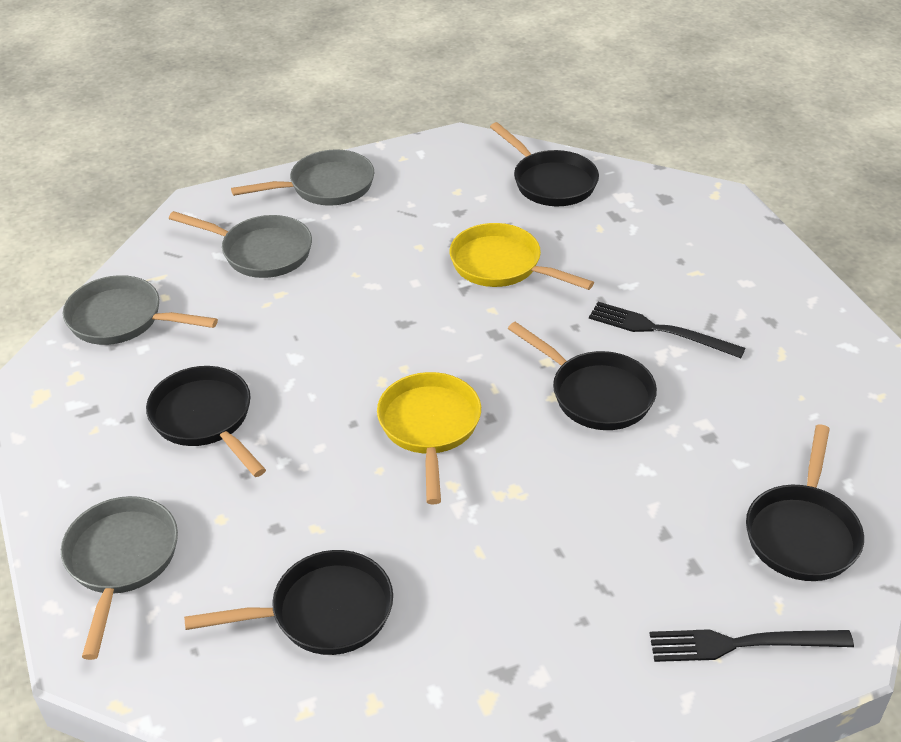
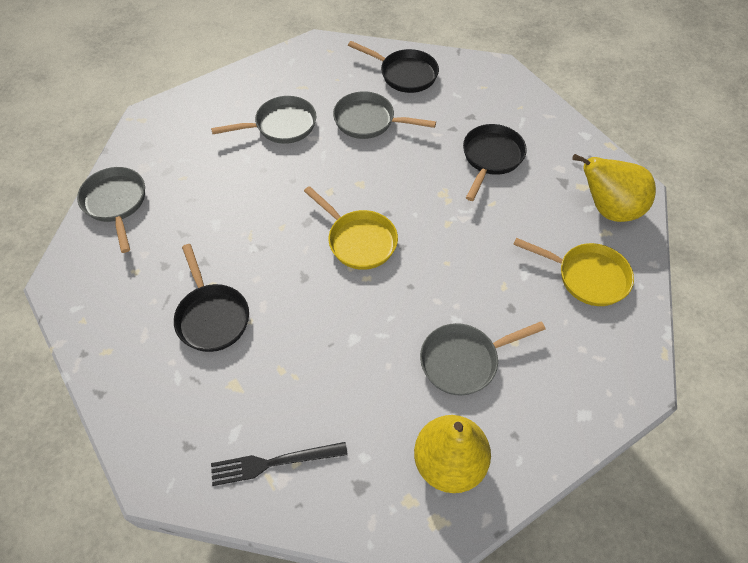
black fork: [589,302,746,358] [649,629,854,662] = 2 -> [211,442,348,486] = 1
black pan: [146,366,266,477] [184,550,393,655] [490,122,599,206] [508,322,657,430] [746,425,864,581] = 5 -> [174,244,249,352] [348,41,439,93] [463,124,527,201] = 3
yellow pear: none = 0 -> [414,415,491,493] [572,154,656,222] = 2

